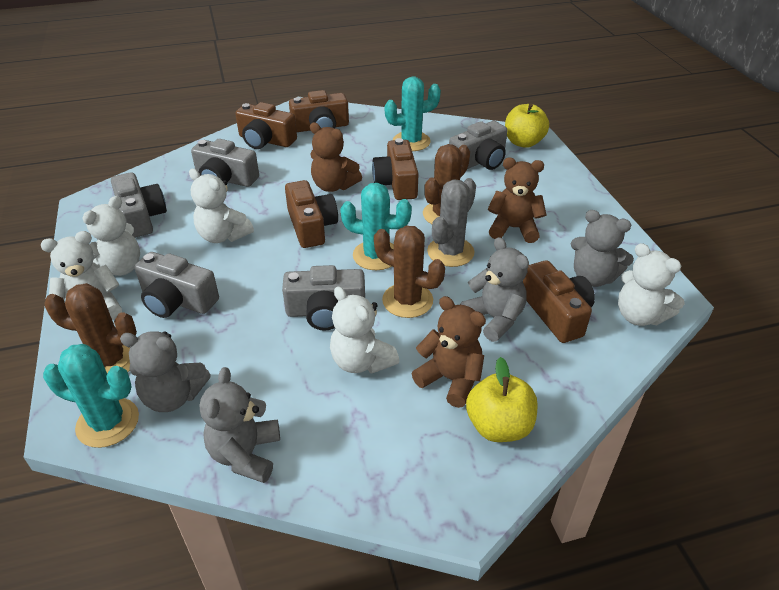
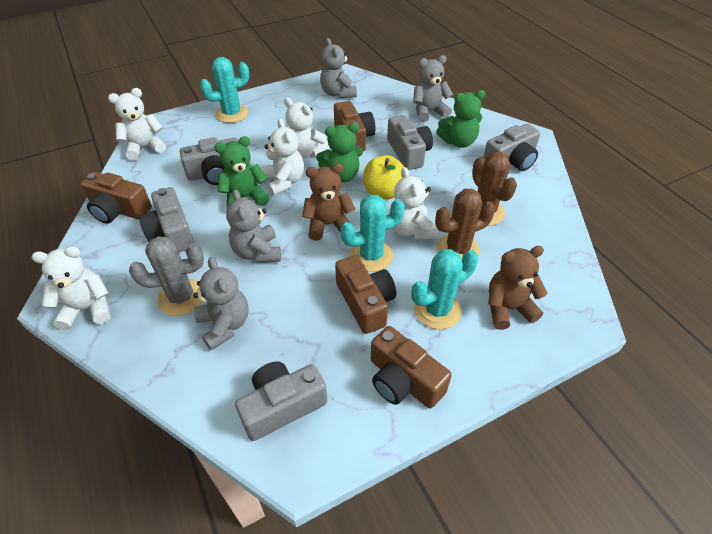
brown cactus: [44,283,137,373] [374,226,445,318] [423,144,470,224] = 3 -> [435,189,495,261] [472,152,517,226] = 2
brown camera: [235,102,297,149] [285,180,338,248] [289,90,349,132] [372,138,419,200] [523,260,595,343] = 5 -> [81,172,152,224] [334,101,375,151] [335,255,396,334] [371,326,452,409] = 4
brown teddy bear: [310,122,362,192] [412,296,486,408] [488,158,546,243] = 3 -> [302,164,355,241] [488,246,547,330] = 2
green teddy bear: none = 0 -> [214,136,270,209] [316,123,363,182] [436,90,486,148] = 3
yellow apple: [466,357,537,442] [505,103,549,148] = 2 -> [363,155,404,200] = 1

